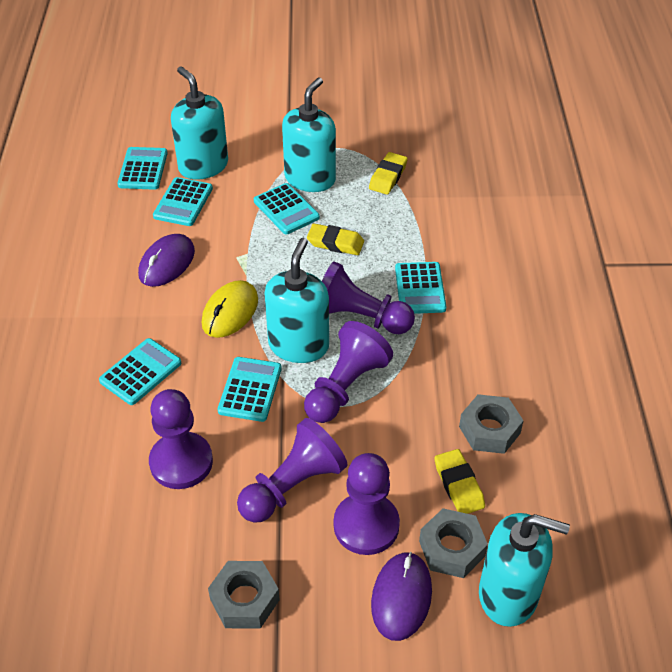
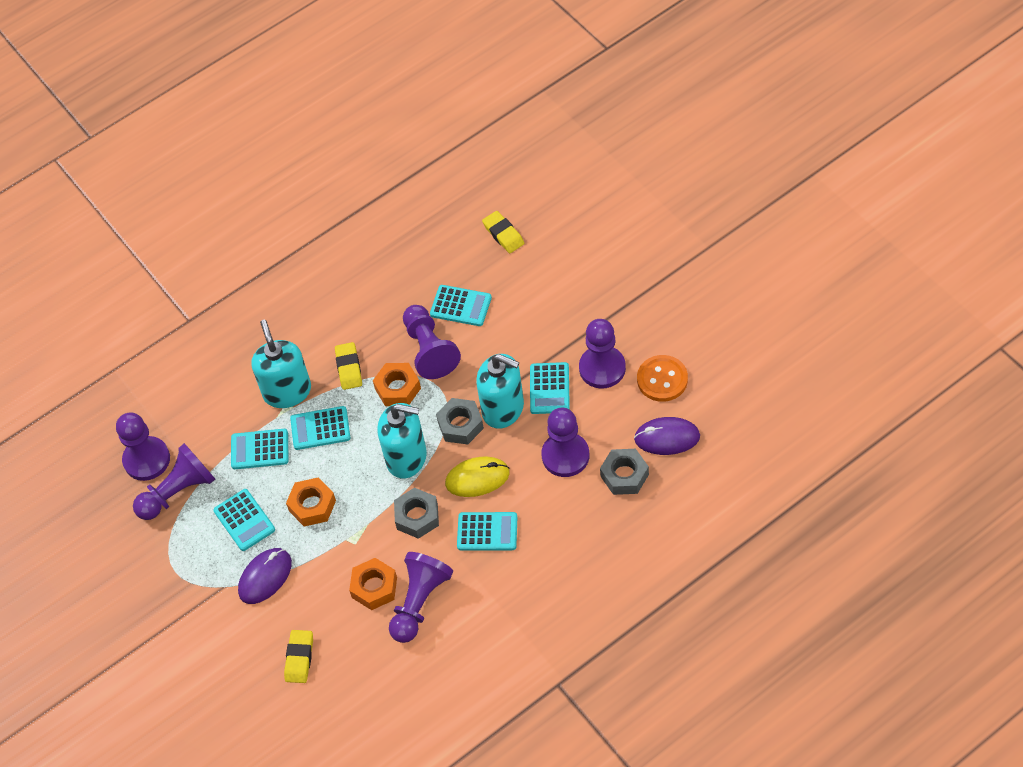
orange button: none = 0 -> [637,355,688,402] = 1
orange nut: none = 0 -> [286,478,336,527] [349,558,397,610] [373,363,421,406] = 3
purple pawn: [149,389,213,489] [237,418,348,523] [304,321,393,423] [322,261,415,334] [334,453,400,555] = 5 -> [116,412,170,481] [133,443,215,520] [389,552,453,643] [403,305,461,379] [541,408,589,477] [579,319,626,389] = 6
turquoise soap dispenser: [171,66,228,180] [264,238,329,363] [282,78,336,192] [479,513,570,627] = 4 -> [251,320,311,408] [377,403,427,478] [476,354,524,429] = 3

